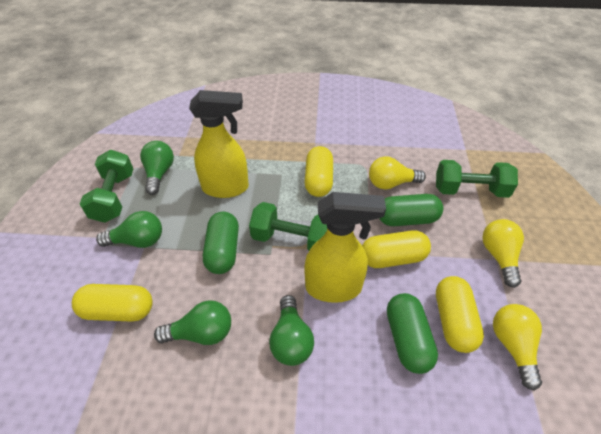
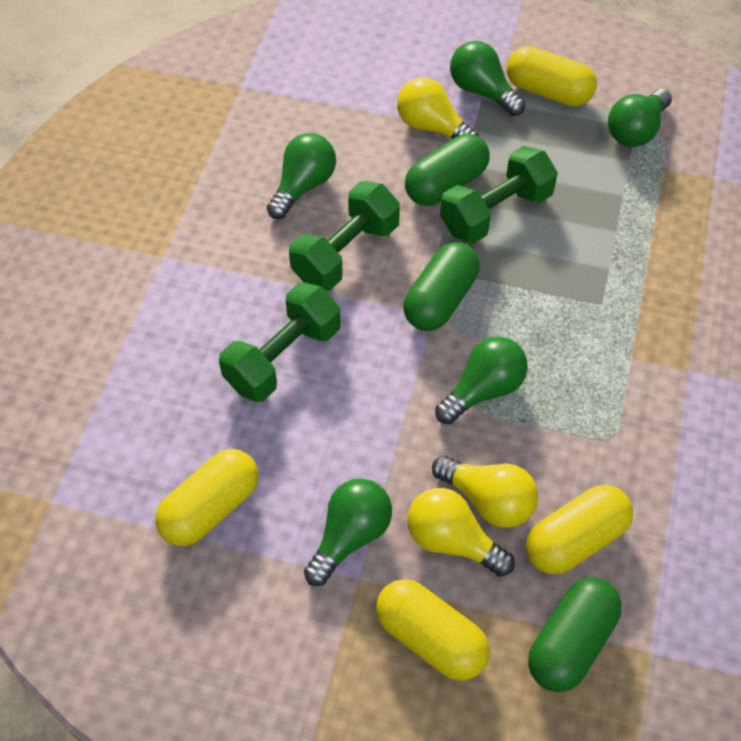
green light bulb: [96,211,162,248] [140,141,174,195] [154,300,231,345] [269,295,314,366] = 4 -> [267,133,336,219] [304,479,392,586] [435,337,528,424] [450,41,525,116] [608,89,672,147] = 5
yellow spray bottle: [189,90,249,198] [304,192,386,303] = 2 -> none = 0

